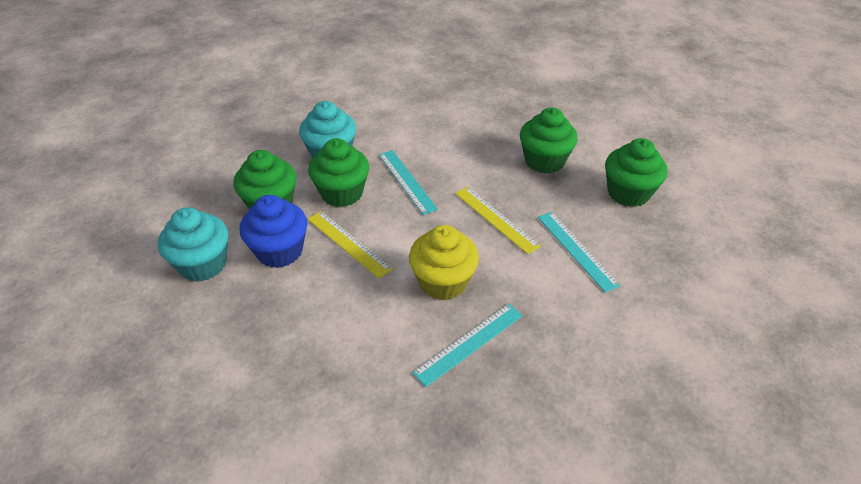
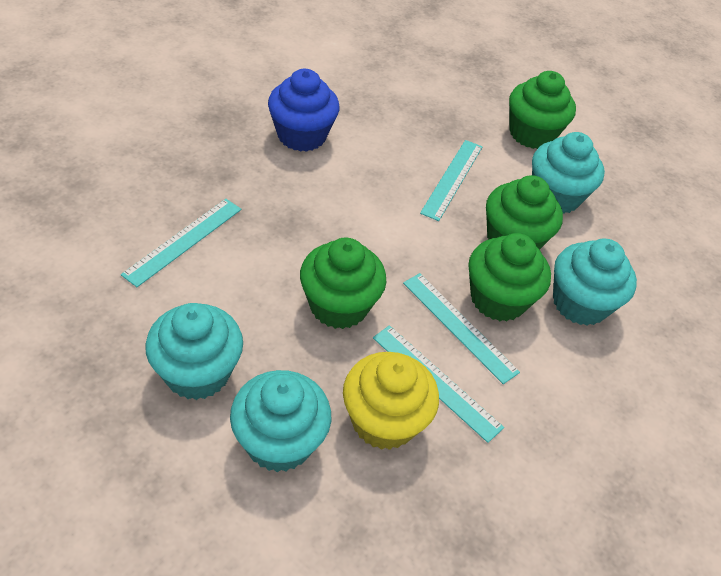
turquoise cupcake: [158,207,228,282] [299,101,356,158] = 2 -> [145,303,243,400] [230,370,331,472] [532,132,605,214] [553,239,637,326] = 4
turquoise ruler: [379,150,438,215] [412,304,523,387] [538,212,620,293] = 3 -> [121,199,241,287] [373,325,504,443] [403,273,520,384] [420,140,483,221] = 4
yellow ruler: [308,211,393,279] [455,187,541,254] = 2 -> none = 0

